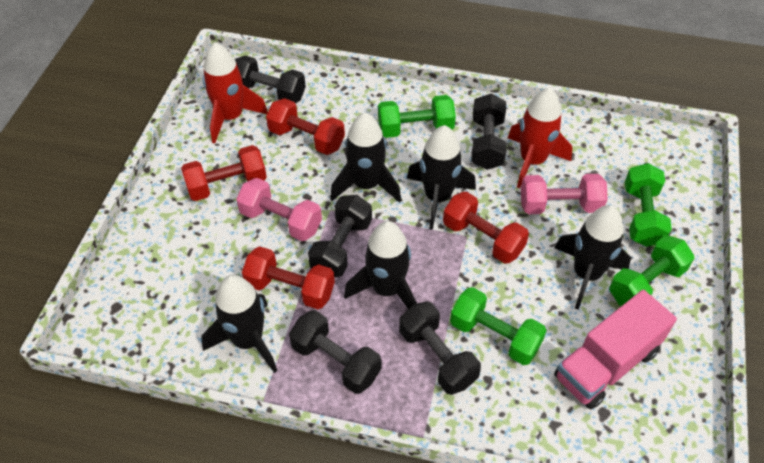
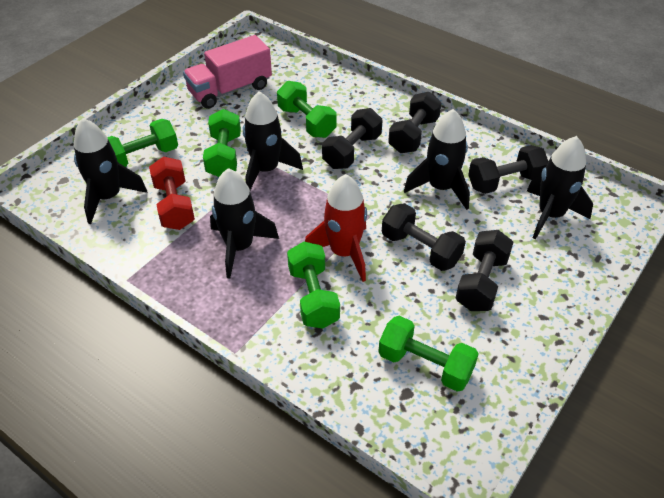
green dumbbell: [378,95,456,138] [450,287,547,365] [609,235,694,306] [625,163,672,247] = 4 -> [107,119,178,167] [203,109,241,177] [277,81,336,138] [287,242,340,329] [378,316,479,392] = 5
pink dumbbell: [236,178,322,241] [521,174,608,214] = 2 -> none = 0
red dumbbell: [181,145,267,201] [242,247,335,309] [266,98,345,155] [443,191,529,264] = 4 -> [149,156,195,230] = 1
red rocket: [202,43,268,144] [508,87,572,189] = 2 -> [305,174,367,282] = 1

